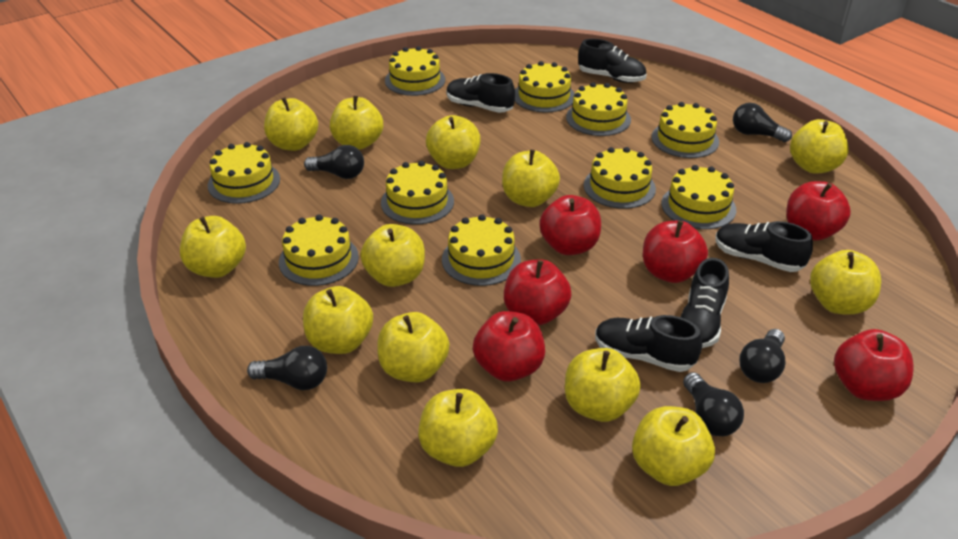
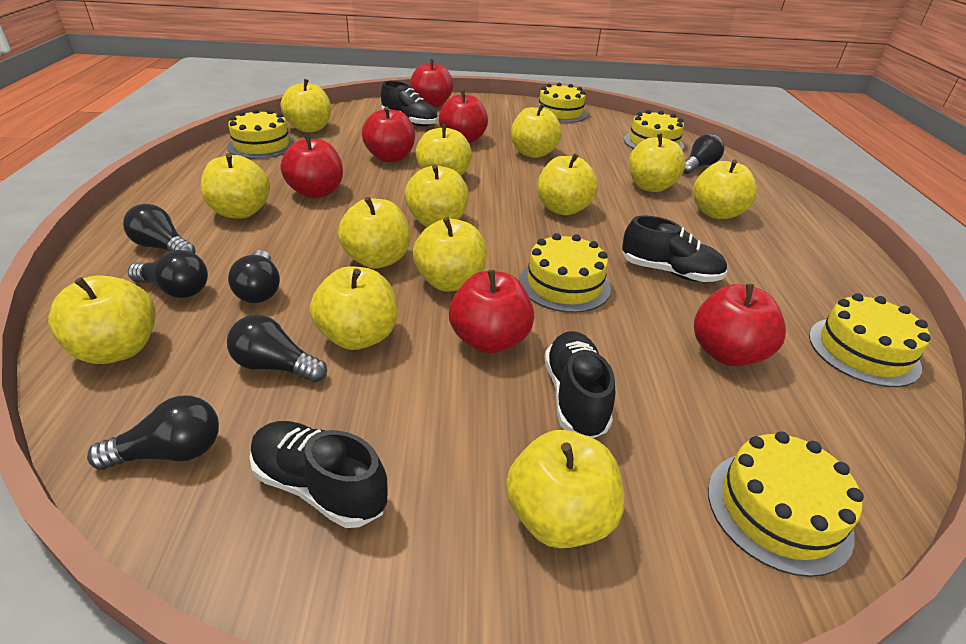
black light bulb: [247,346,327,390] [304,145,364,179] [683,372,744,436] [733,103,792,142] [739,329,785,383] = 5 -> [87,396,219,470] [123,204,196,254] [128,250,208,298] [227,315,327,383] [228,250,280,303] [683,134,725,174] = 6
black shoe: [446,73,515,113] [578,39,647,83] [595,315,702,372] [680,258,729,348] [715,221,813,272] = 5 -> [249,421,388,528] [381,81,438,126] [545,331,615,438] [622,215,728,282] = 4
yellow cake: [208,142,280,204] [279,214,359,286] [381,161,454,225] [385,46,445,96] [442,214,521,286] [515,61,575,113] [566,82,631,136] [584,147,656,209] [652,102,719,158] [661,165,736,229] = 10 -> [227,109,295,159] [519,233,611,313] [536,83,588,123] [624,110,684,151] [708,431,864,577] [809,293,931,387] = 6

